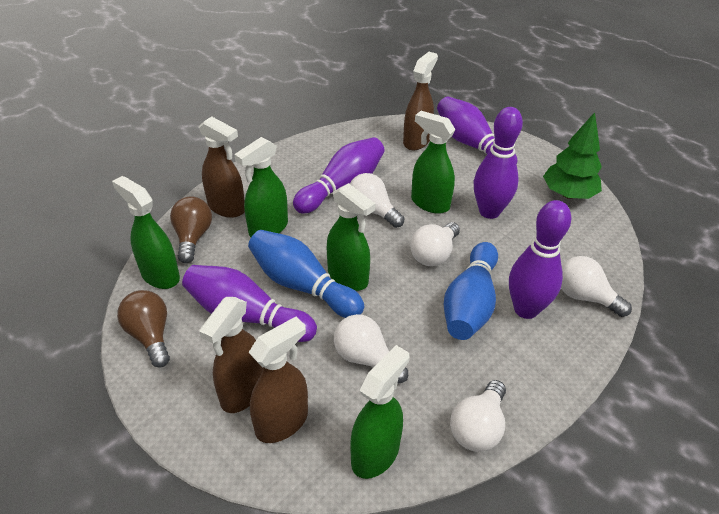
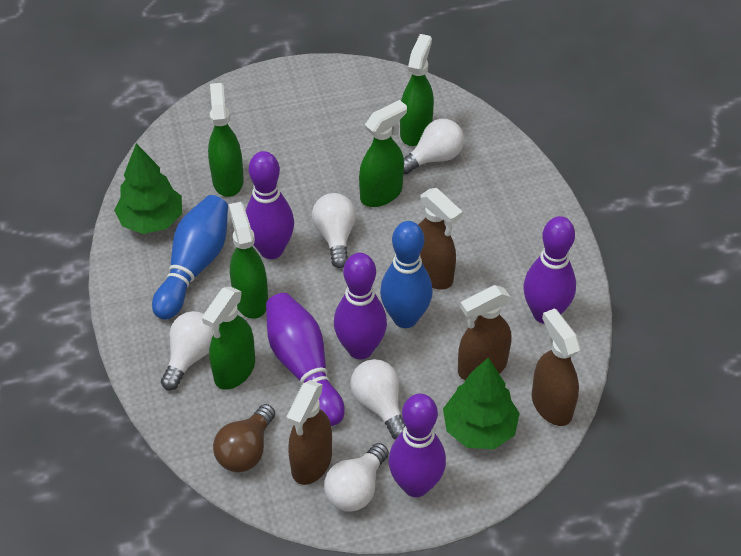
brown light bulb: [117,290,170,367] [170,196,212,263] = 2 -> [213,404,275,472] = 1
green tree: [543,112,602,199] = 1 -> [114,143,182,234] [443,357,520,449] = 2

